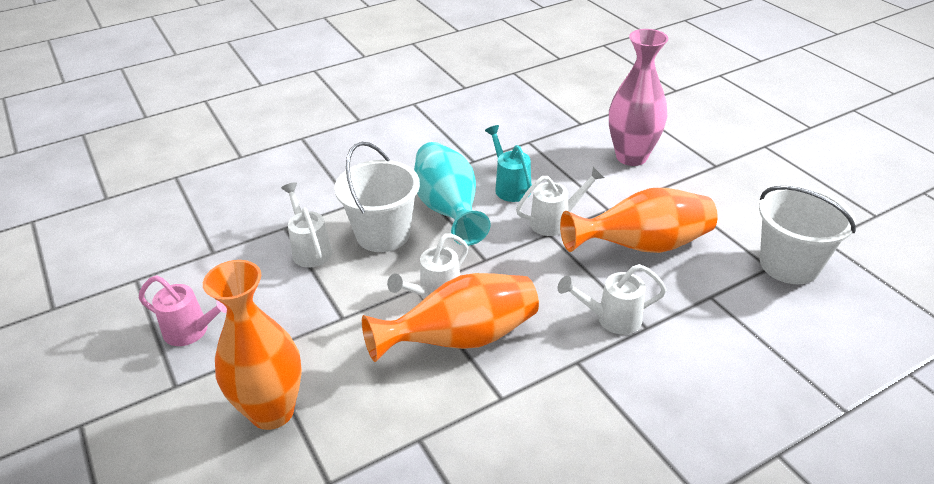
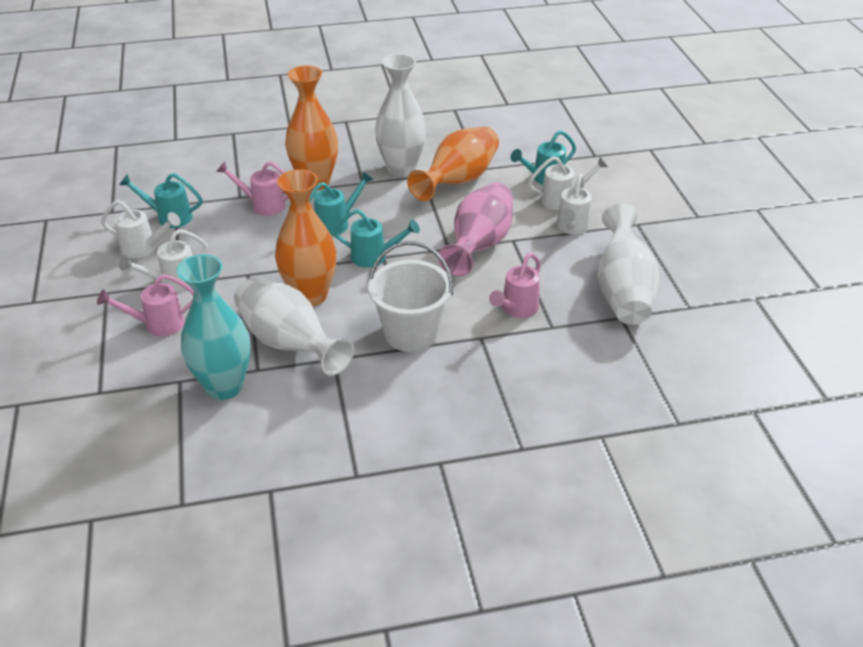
pink watering can: [139,275,227,346] = 1 -> [97,274,194,337] [216,161,289,216] [489,253,541,318] = 3
turquoise watering can: [485,125,532,202] = 1 -> [119,173,202,228] [309,171,374,236] [333,209,420,268] [510,130,576,185] = 4
white bucket: [334,142,420,252] [759,185,856,284] = 2 -> [369,241,453,352] = 1
white vase: none = 0 -> [234,278,354,376] [375,54,427,177] [598,203,659,325] = 3

